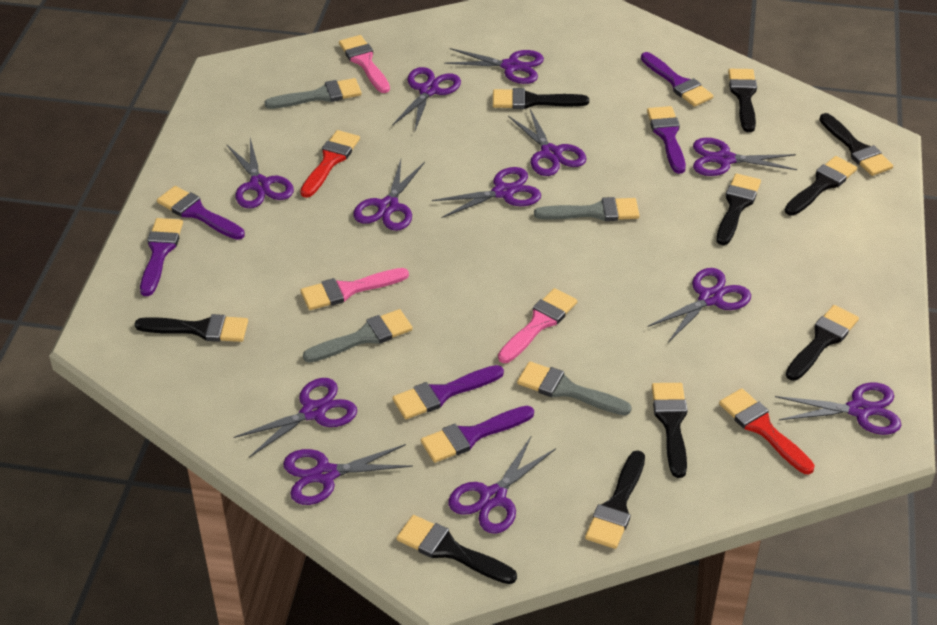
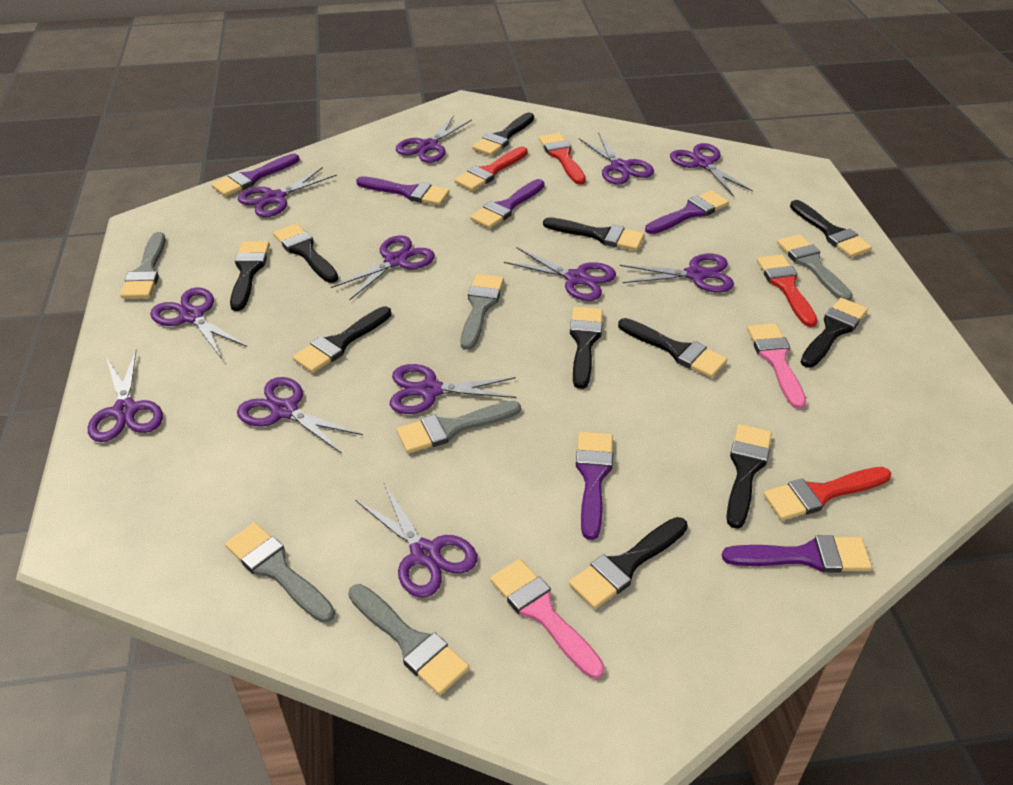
black brush: [135,314,248,342] [397,515,517,584] [493,88,589,109] [585,450,645,549] [652,383,688,478] [716,173,761,245] [728,69,757,132] [785,156,857,216] [786,305,859,380] [819,113,893,176] = 10 -> [230,241,270,311] [273,224,338,283] [292,306,391,373] [472,113,534,156] [543,217,644,251] [569,517,688,609] [570,307,603,389] [618,318,727,378] [726,424,772,529] [790,200,872,258] [801,298,868,368] = 11
grey brush: [265,78,362,109] [303,309,413,362] [517,361,632,415] [534,197,640,221] = 4 -> [120,232,165,299] [225,523,335,623] [348,584,469,695] [397,401,521,453] [460,274,504,350] [777,234,853,301] = 6
pink brush: [301,268,409,310] [339,35,390,93] [498,288,577,363] = 3 -> [490,559,605,679] [747,323,806,409] = 2
red brush: [300,130,360,198] [719,388,815,474] = 2 -> [455,146,528,191] [539,133,586,185] [757,255,818,327] [763,467,891,520] = 4

